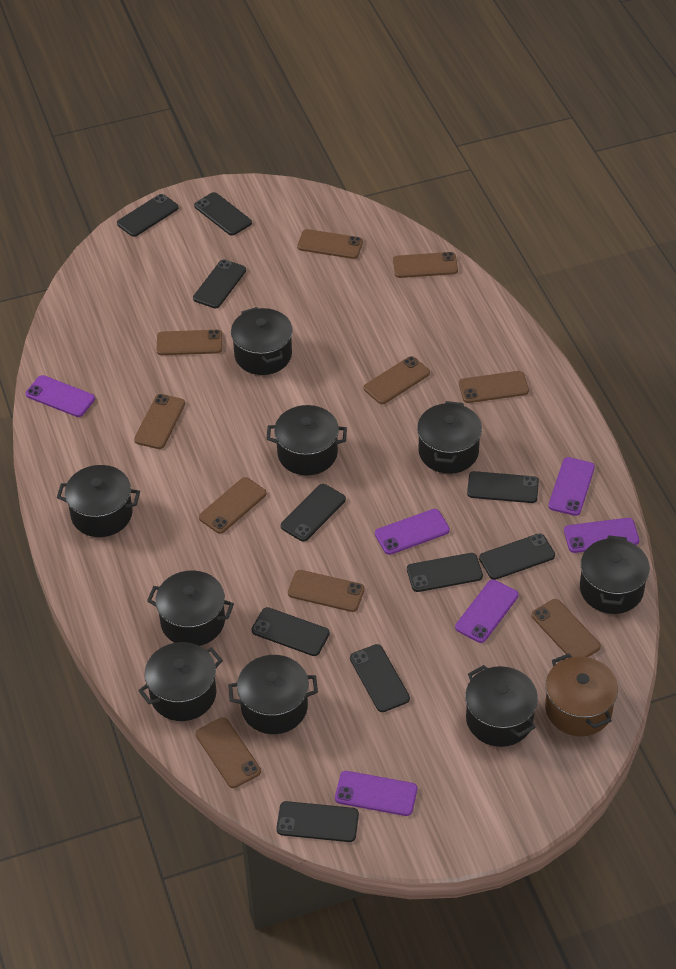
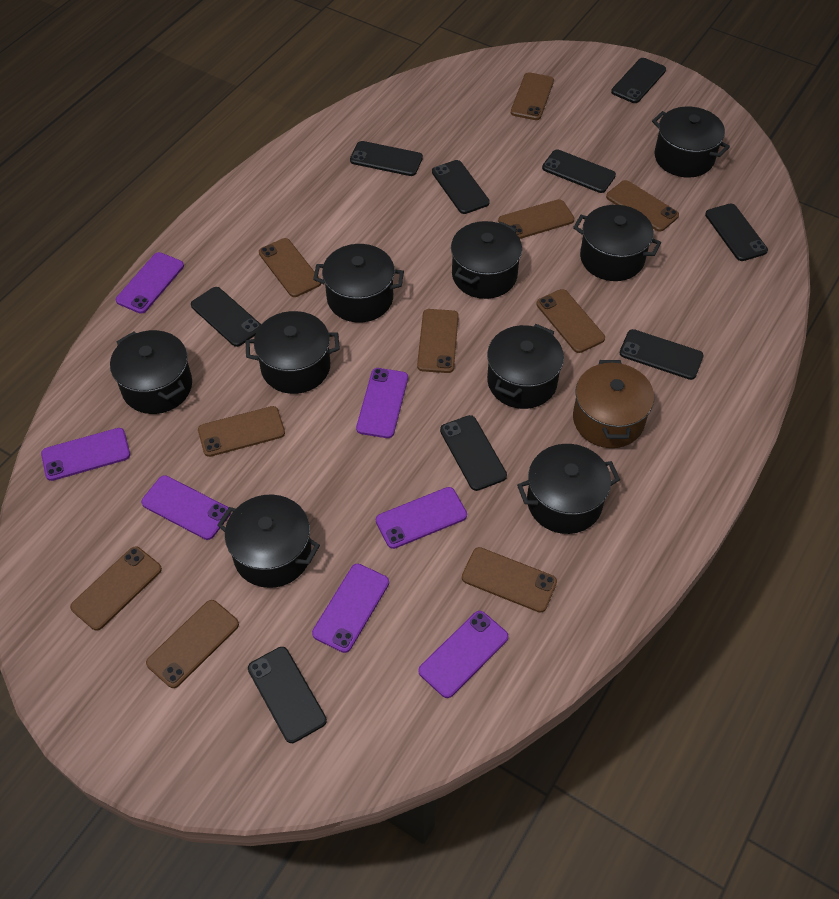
black phone: [117,194,179,237] [193,260,246,308] [194,192,252,236] [252,607,330,656] [276,801,359,842] [281,484,346,541] [350,644,410,712] [407,553,483,592] [467,471,539,503] [479,533,555,580] = 10 -> [191,287,261,347] [248,647,327,743] [350,141,423,176] [432,160,490,214] [440,415,507,491] [542,149,616,193] [611,58,666,103] [620,329,704,380] [705,204,768,261] = 9
purple phone: [26,375,95,417] [335,771,417,816] [375,509,450,555] [455,579,519,643] [548,457,595,516] [564,518,639,553] = 6 -> [41,428,130,481] [116,252,184,314] [141,475,231,540] [312,564,389,653] [356,368,408,438] [376,487,467,549] [418,611,508,698] = 7

